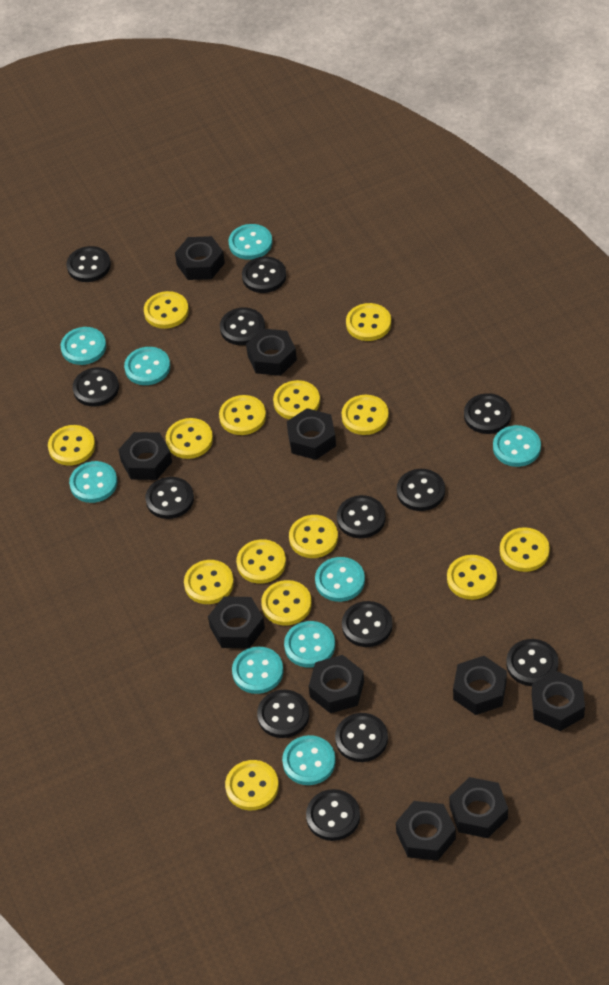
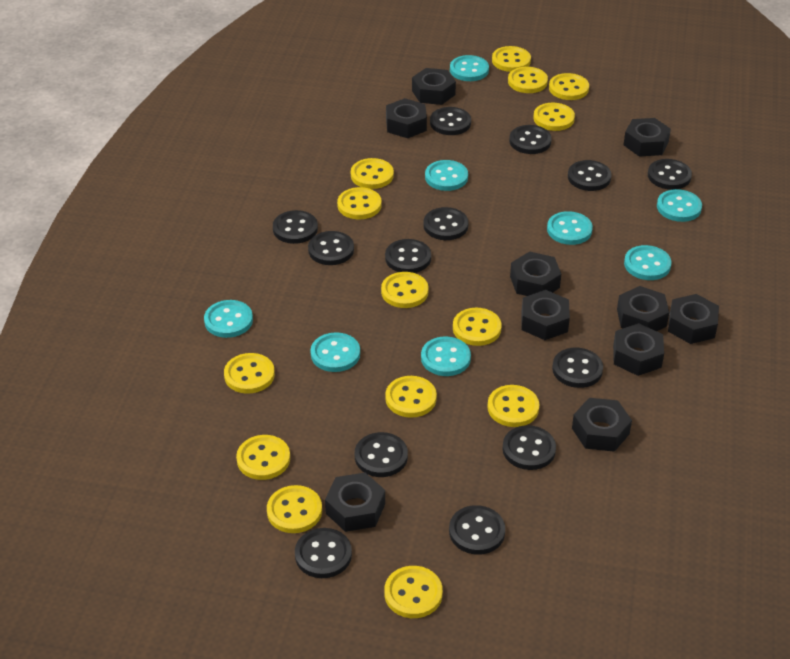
turquoise button: [60,327,106,365] [69,461,118,503] [124,347,170,385] [228,224,272,260] [232,647,284,694] [282,735,336,785] [284,621,335,667] [315,557,365,602] [493,425,541,467] = 9 -> [204,300,253,338] [310,332,360,372] [421,337,471,376] [425,160,468,191] [450,55,489,81] [547,211,593,245] [624,245,672,280] [657,189,702,222] = 8

